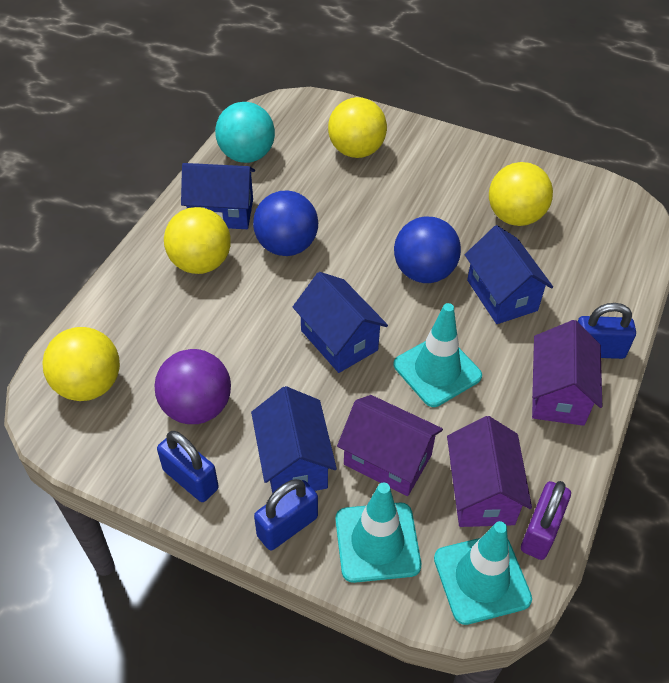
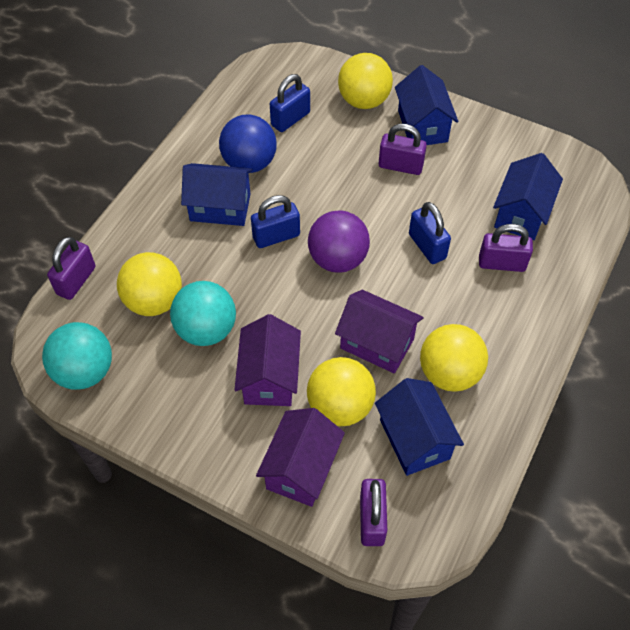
blue ball: [253,191,318,256] [394,216,461,283] = 2 -> [219,115,277,173] = 1
purple padlock: [521,481,571,560] = 1 -> [47,237,96,300] [360,479,387,546] [379,124,427,175] [479,224,533,272] = 4
turquoise ball: [215,102,275,163] = 1 -> [42,322,112,390] [170,281,236,346] = 2
turquoise traffic cone: [335,482,421,583] [394,303,482,407] [434,521,532,625] = 3 -> none = 0

